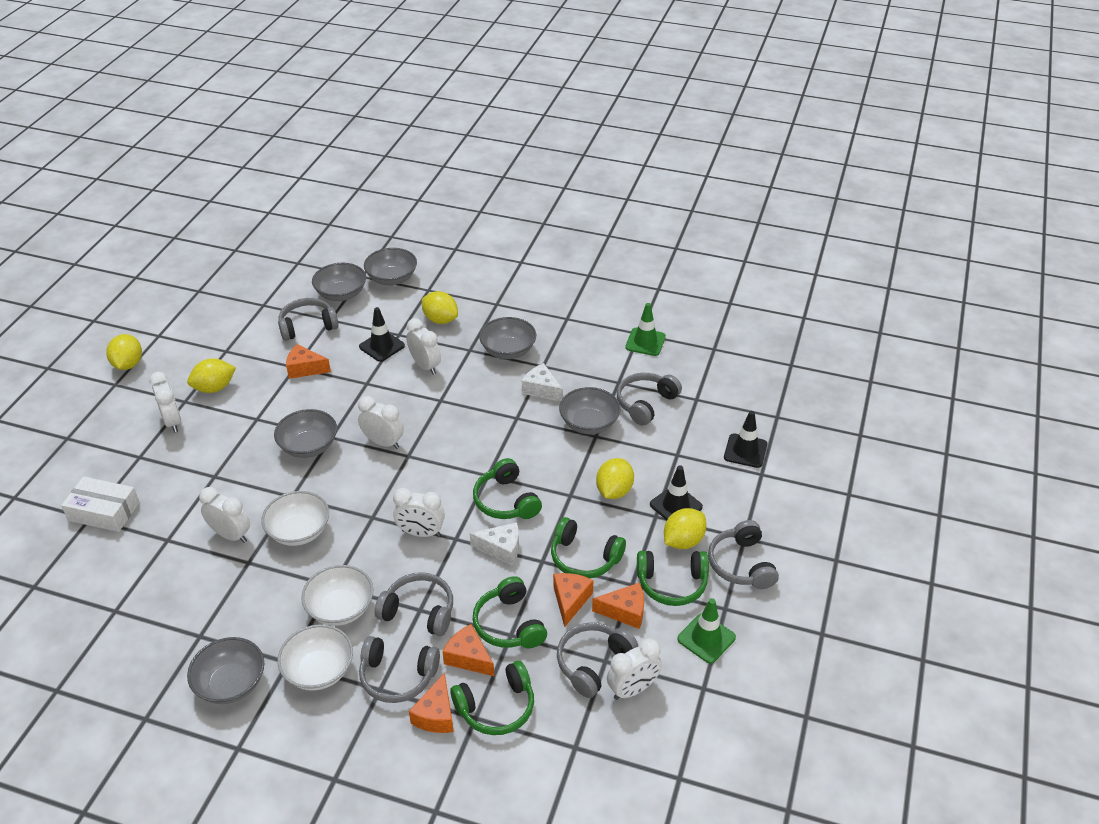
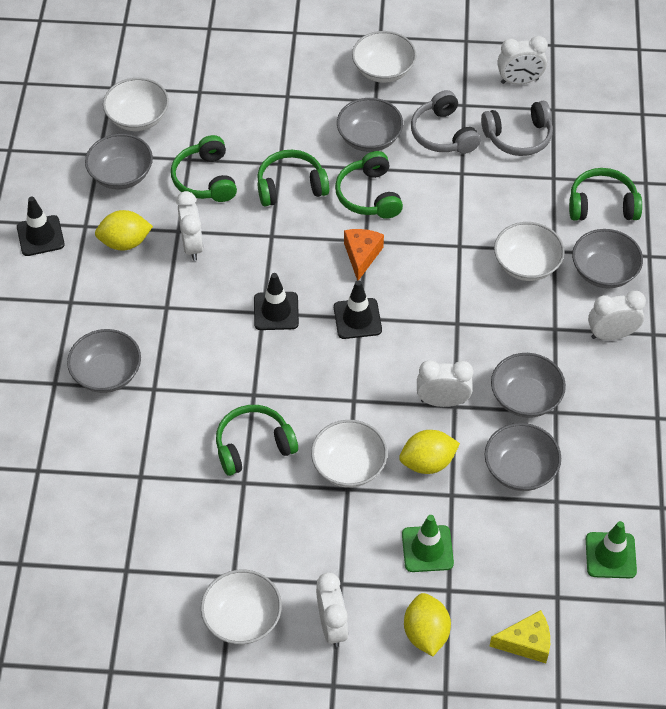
grey headphones: [278,298,339,341] [359,636,440,703] [375,572,453,636] [557,622,638,698] [617,373,682,426] [708,520,779,589] = 6 -> [411,90,481,154] [481,101,553,156] = 2
orange cheese: [286,344,331,379] [409,672,454,733] [443,624,494,676] [553,573,593,627] [592,583,644,629] = 5 -> [344,229,384,280] = 1
white bowl: [261,491,329,546] [277,624,353,691] [301,565,373,626] = 3 -> [103,78,169,131] [201,570,282,644] [311,420,387,488] [352,31,416,83] [494,222,565,281] = 5
white box: [61,476,140,532] = 1 -> none = 0
white cheese: [470,522,519,565] [522,363,563,402] = 2 -> none = 0
white clock: [149,372,181,432] [199,487,250,543] [358,396,404,449] [393,488,445,537] [406,318,441,375] [607,638,662,700] = 6 -> [176,191,203,261] [316,573,348,647] [417,360,473,407] [497,36,548,85] [588,291,646,340] = 5
yellow cheese: none = 0 -> [489,610,550,663] = 1
yellow lemon: [106,334,142,370] [187,358,236,393] [422,291,458,324] [596,458,634,499] [664,508,707,549] = 5 -> [95,210,153,251] [399,430,460,474] [404,593,451,656] = 3

